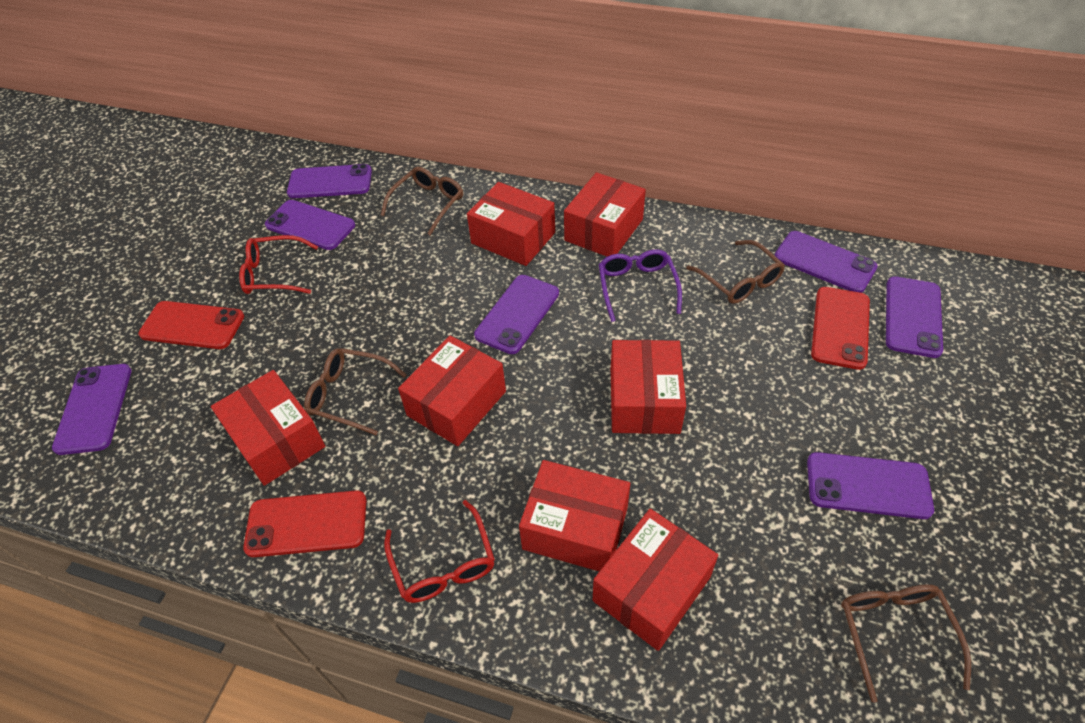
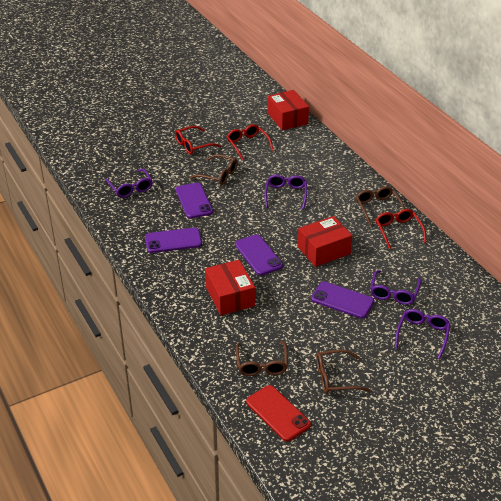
purple glasses: [599,249,682,322] = 1 -> [105,169,153,198] [265,175,307,210] [370,270,421,305] [395,309,451,359] = 4
purple phone: [52,364,131,455] [265,200,355,250] [287,164,372,198] [474,275,559,354] [775,231,878,293] [807,452,934,519] [886,277,943,358] = 7 -> [145,228,202,253] [176,183,213,219] [235,234,283,275] [311,282,374,319] = 4
red box: [211,370,325,486] [398,335,506,446] [467,182,555,266] [519,460,630,571] [564,172,646,256] [593,509,718,651] [611,340,686,434] = 7 -> [205,260,255,316] [267,90,309,130] [298,216,352,267] = 3
red glasses: [239,235,318,294] [384,500,495,603] = 2 -> [175,126,221,154] [227,124,274,160] [375,209,426,249] = 3
red phone: [138,301,244,349] [243,490,366,557] [811,287,870,370] = 3 -> [246,385,311,442] = 1

